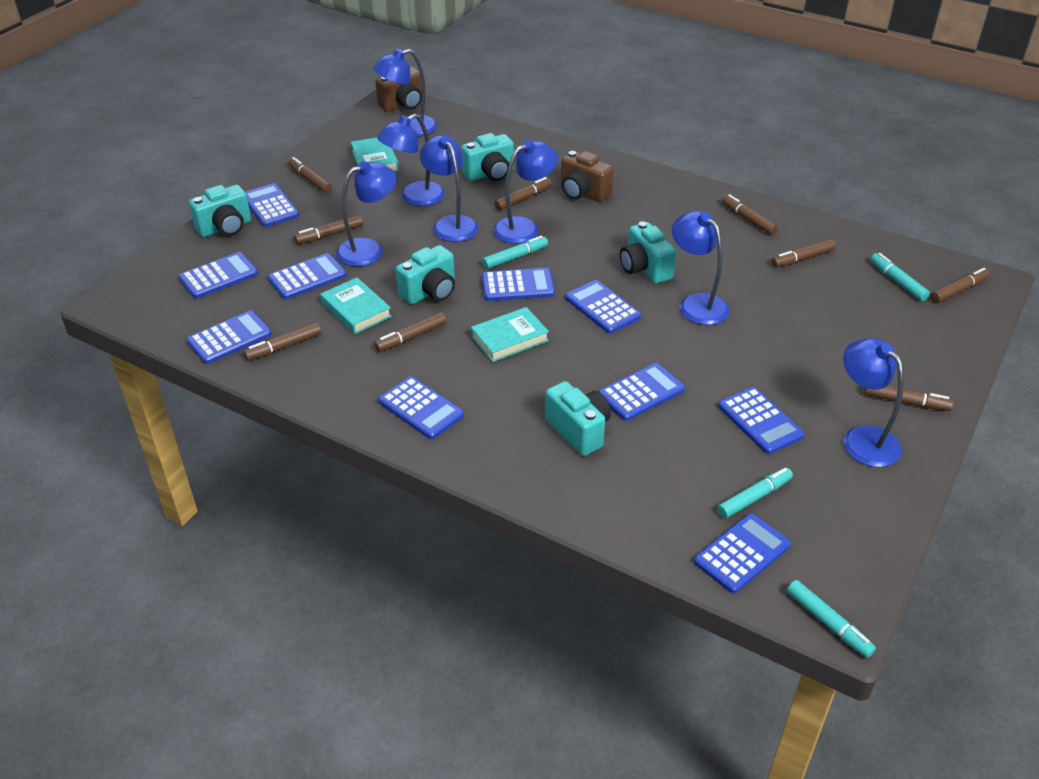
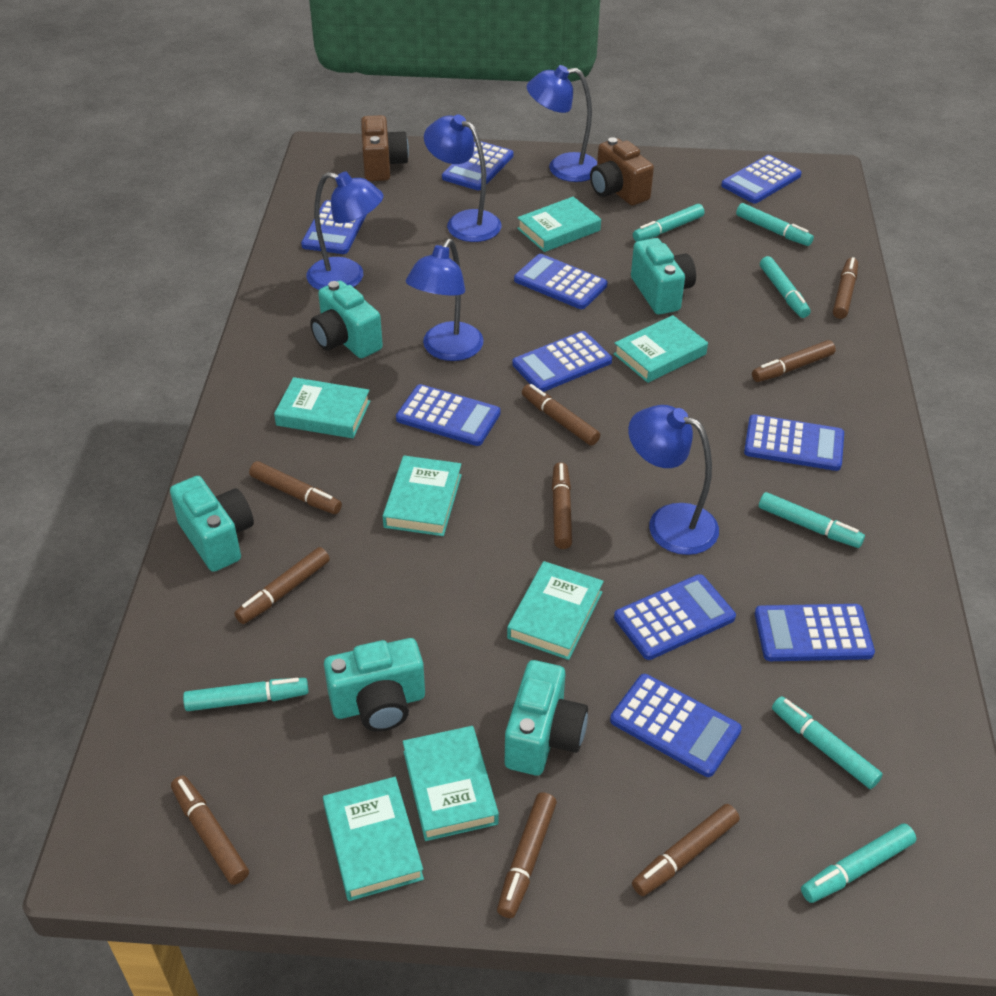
blue lamp: [336,161,397,267] [373,49,438,136] [377,114,445,206] [420,135,478,242] [493,140,558,244] [672,211,730,325] [843,338,904,467] = 7 -> [306,172,384,290] [406,239,484,361] [424,114,501,242] [527,65,597,182] [628,405,719,555] = 5
turquoise book: [320,278,392,334] [351,137,399,172] [471,307,549,362] = 3 -> [274,377,370,438] [323,777,424,901] [383,456,462,536] [403,726,499,841] [507,561,604,660] [517,197,601,252] [614,315,708,383] = 7
turquoise marker: [482,236,548,269] [717,468,793,519] [787,580,876,658] [871,253,930,301] = 4 -> [183,678,308,711] [633,204,704,242] [736,203,814,246] [759,492,865,548] [760,256,810,318] [772,696,883,789] [801,824,916,903] = 7

